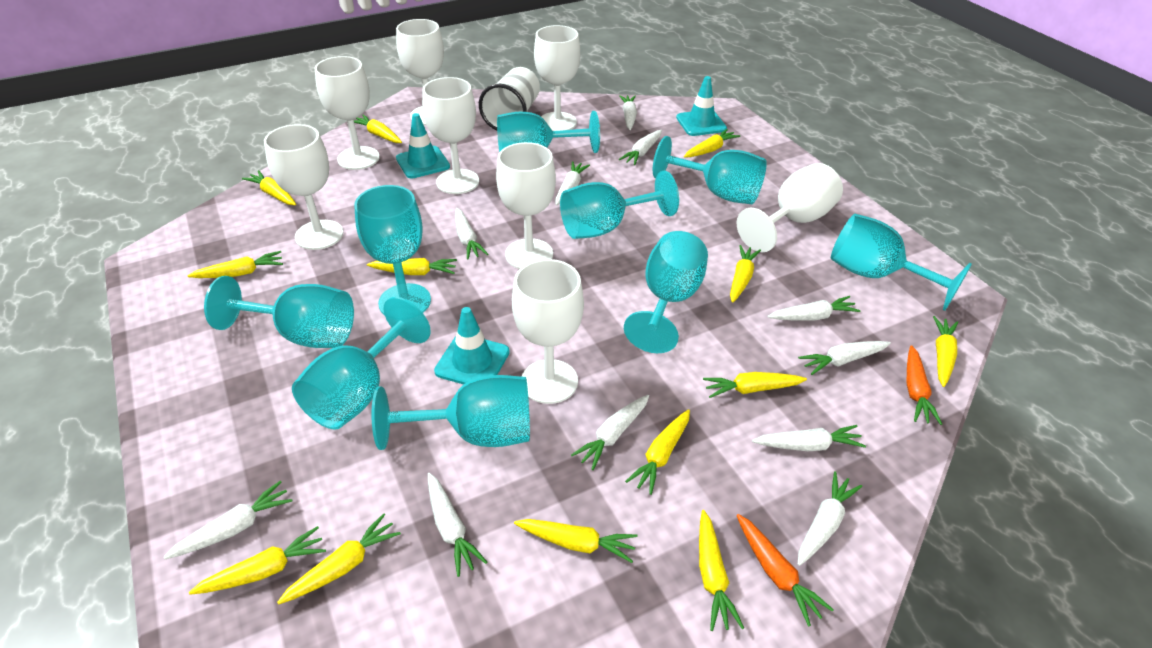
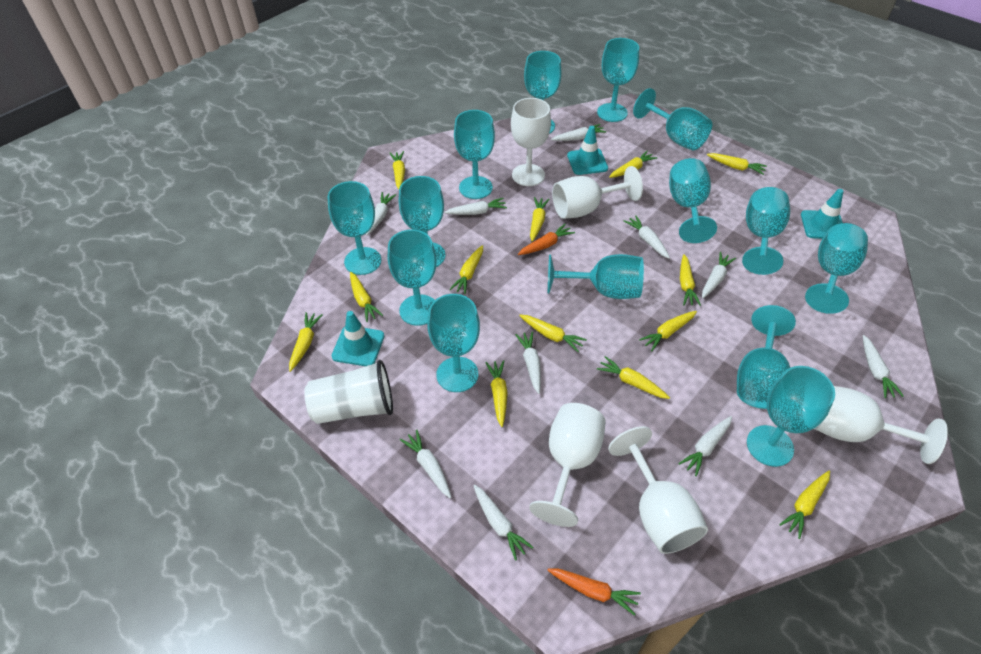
turquoise goblet: [204,276,354,348] [292,297,431,430] [354,185,431,314] [371,375,530,450] [497,111,600,153] [560,171,679,239] [624,231,708,353] [653,136,767,204] [831,214,972,311] = 9 -> [328,181,381,275] [388,229,436,326] [399,176,446,267] [427,294,480,392] [454,110,495,199] [524,51,562,134] [548,254,644,299] [597,38,639,122] [633,88,712,150] [669,158,717,243] [737,305,796,409] [742,187,790,275] [747,366,835,467] [805,223,868,314] = 14
white carrot: [163,481,293,559] [428,473,487,577] [455,208,488,260] [555,161,590,206] [571,395,649,470] [619,95,637,130] [619,130,662,165] [752,425,866,451] [767,296,860,321] [798,341,891,375] [798,471,862,566] = 11 -> [366,192,396,235] [400,430,451,498] [444,198,507,215] [473,485,534,561] [515,331,541,394] [551,124,606,141] [623,215,670,258] [678,416,732,476] [702,252,736,298] [863,335,904,398] = 10
white goblet: [264,124,343,250] [315,56,380,170] [396,19,444,125] [422,77,479,194] [496,142,556,269] [512,259,584,404] [534,25,580,131] [737,163,843,252] = 8 -> [511,98,551,186] [529,403,606,527] [552,166,643,219] [608,426,708,554] [814,386,948,464] = 5

